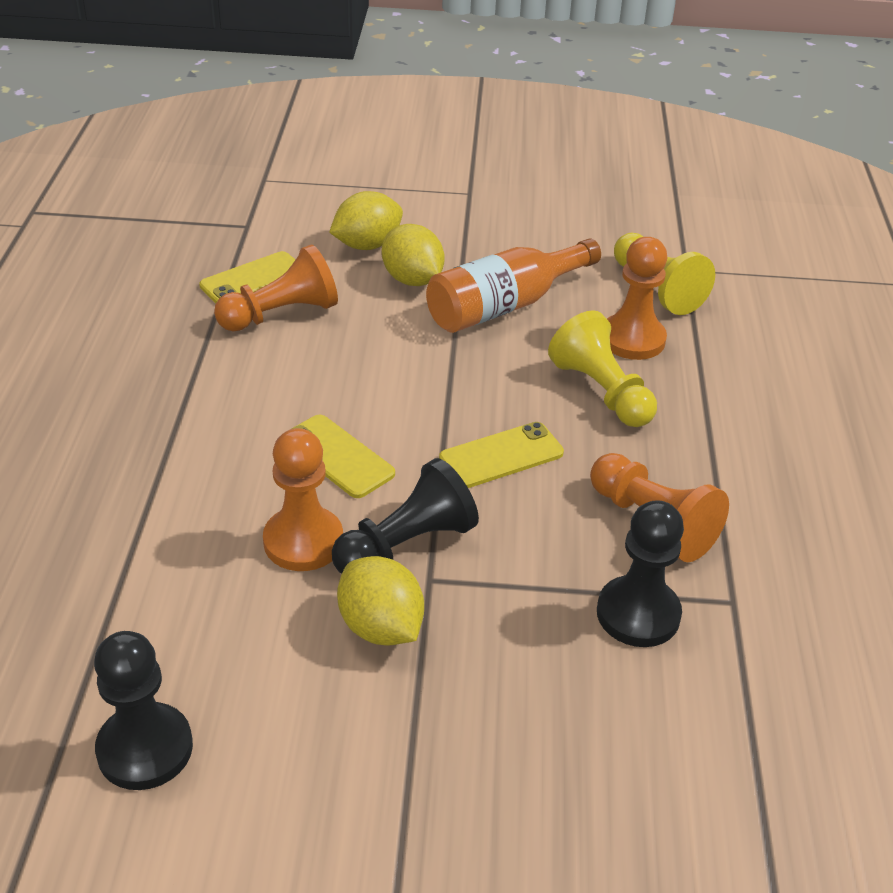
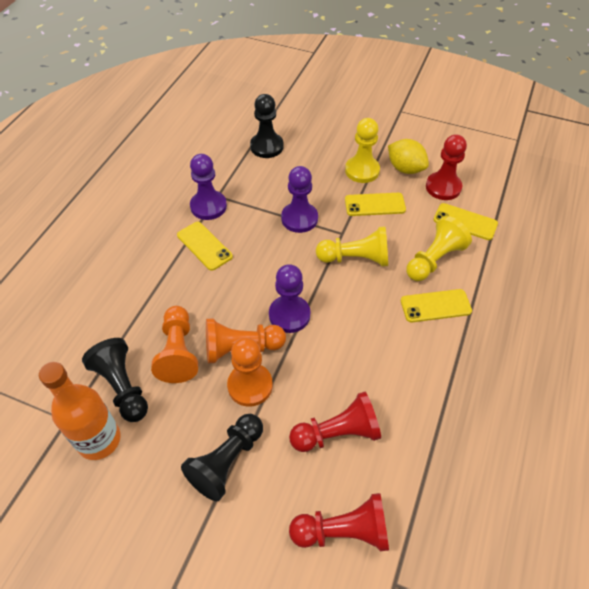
orange pawn: [214,244,338,331] [263,428,343,571] [590,453,729,562] [607,237,667,360] = 4 -> [151,306,198,383] [206,318,286,363] [227,337,273,407] = 3
purple pawn: none = 0 -> [190,154,227,220] [269,264,310,333] [281,166,318,233] = 3
red pawn: none = 0 -> [289,392,381,452] [289,493,389,551] [426,134,467,200] = 3
yellow lemon: [329,191,403,250] [337,556,424,646] [382,224,445,286] = 3 -> [388,139,429,174] = 1
yellow pawn: [548,310,657,427] [614,233,715,315] = 2 -> [316,227,388,267] [345,118,380,183] [406,216,472,281] = 3
yellow phone: [199,251,295,303] [292,414,395,498] [439,422,564,488] = 3 -> [177,222,233,271] [345,193,406,216] [401,289,472,322] [433,203,498,240] = 4

